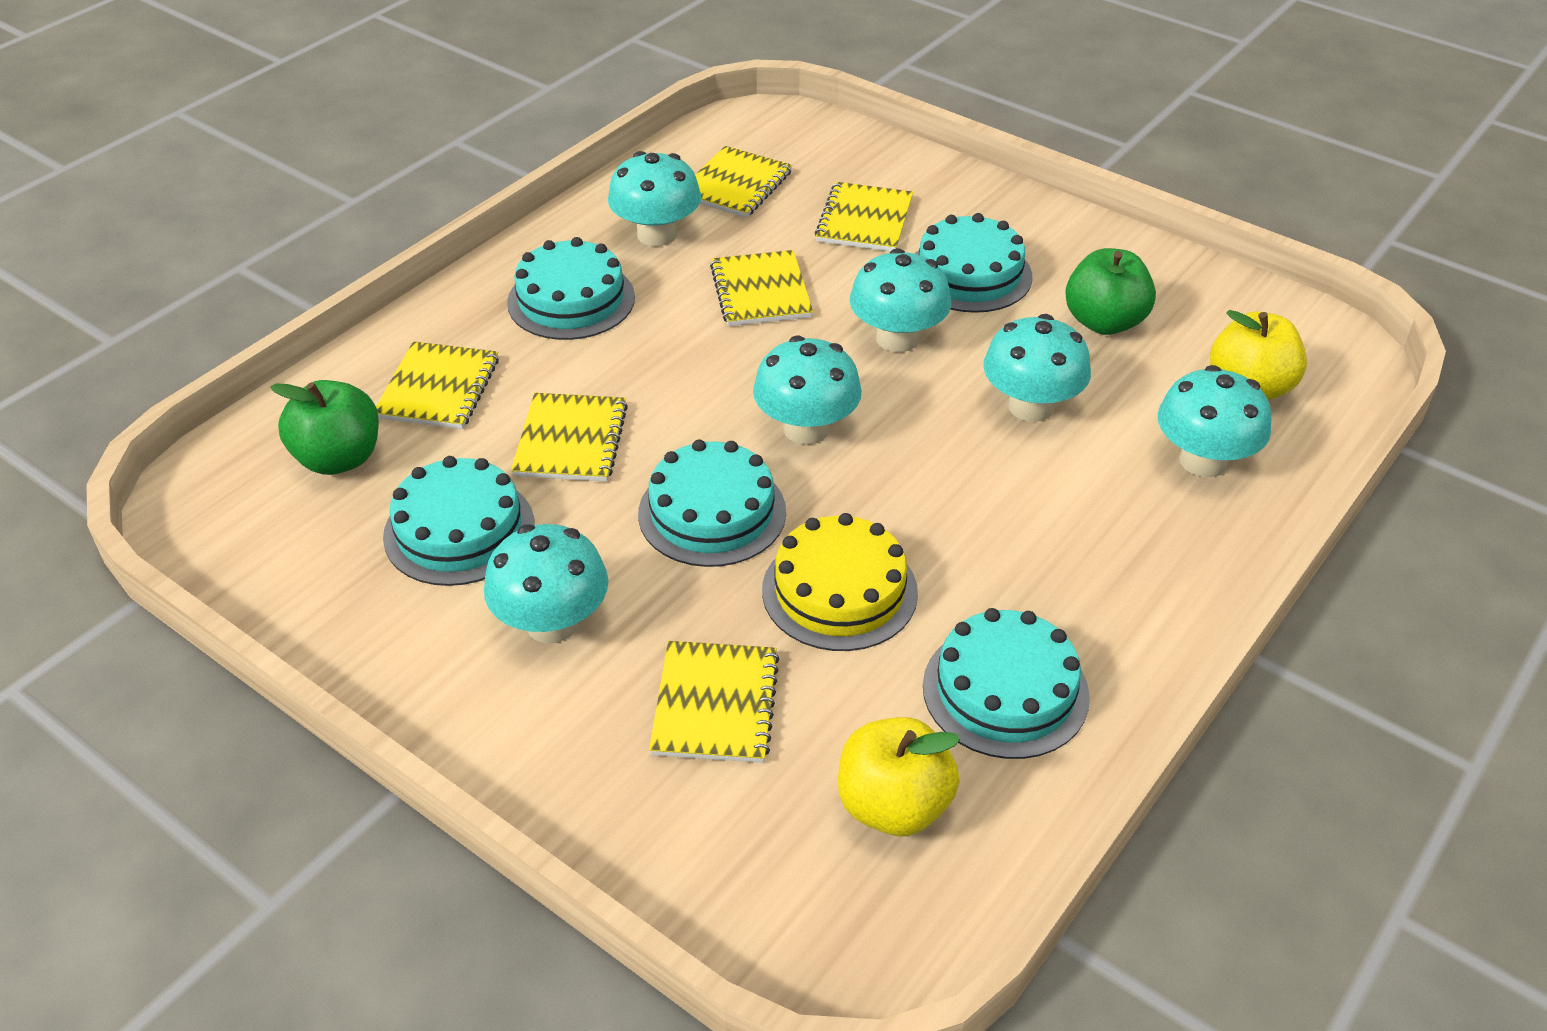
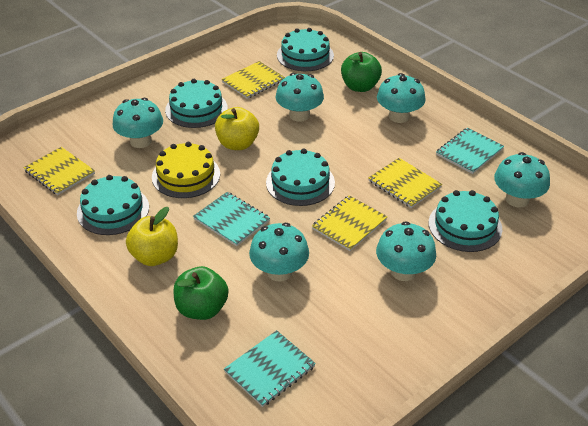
turquoise notebook: none = 0 -> [193,192,270,246] [224,330,316,407] [436,128,504,174] = 3
yellow notebook: [376,341,499,429] [511,393,628,482] [649,641,780,763] [695,146,792,218] [710,250,813,326] [815,182,913,251] = 6 -> [24,147,95,195] [222,61,285,99] [312,195,388,251] [368,158,442,208] = 4

